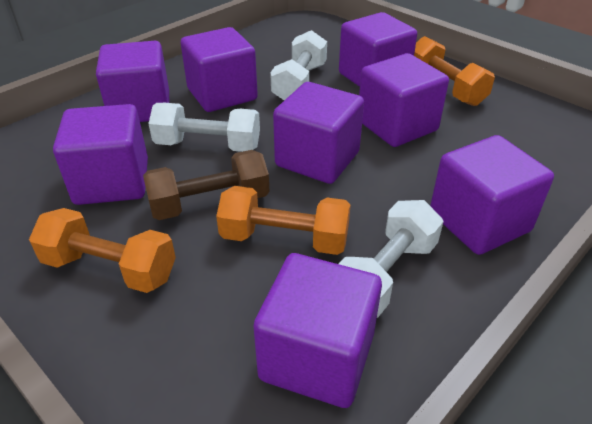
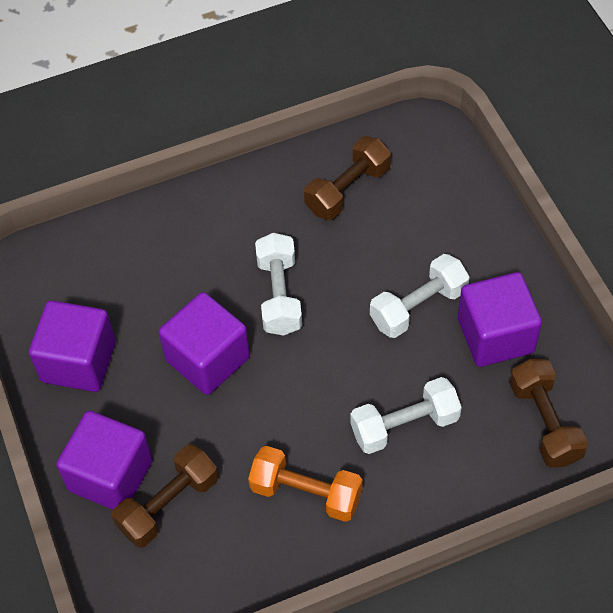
brown dumbbell: [143,150,270,220] = 1 -> [112,444,219,548] [304,136,391,220] [510,359,588,467] = 3
orange dumbbell: [29,208,176,293] [216,186,351,255] [414,36,495,106] = 3 -> [248,446,363,522] = 1
purple cube: [53,104,148,205] [96,41,170,122] [181,27,258,112] [253,253,382,408] [273,82,364,184] [339,12,417,87] [359,53,449,147] [430,135,554,255] = 8 -> [29,300,116,392] [56,411,153,510] [159,292,250,395] [458,272,542,367] = 4

